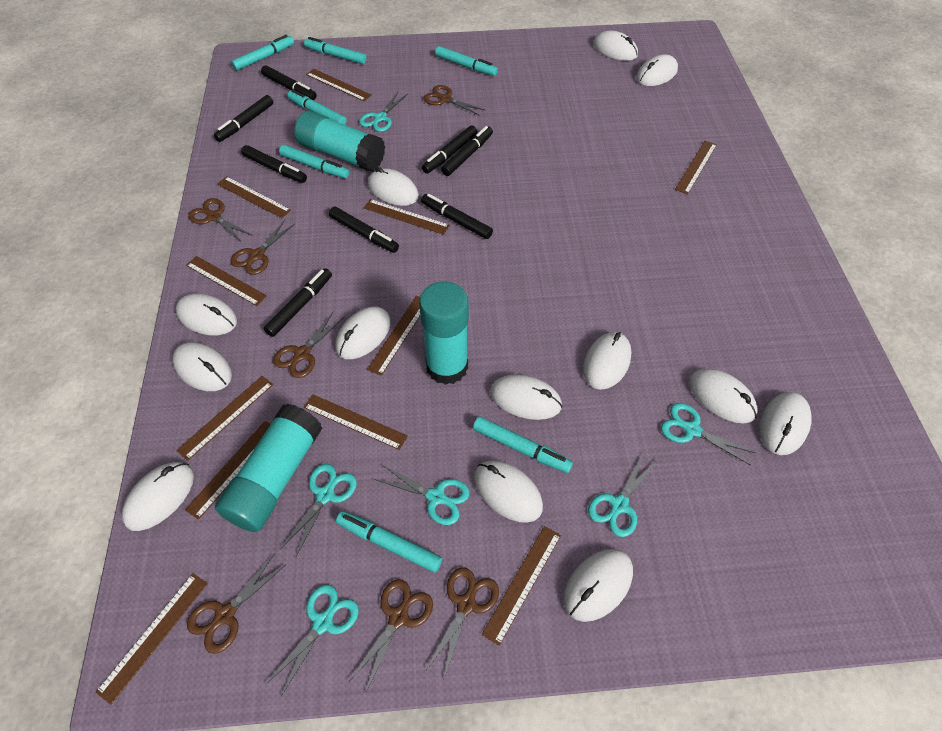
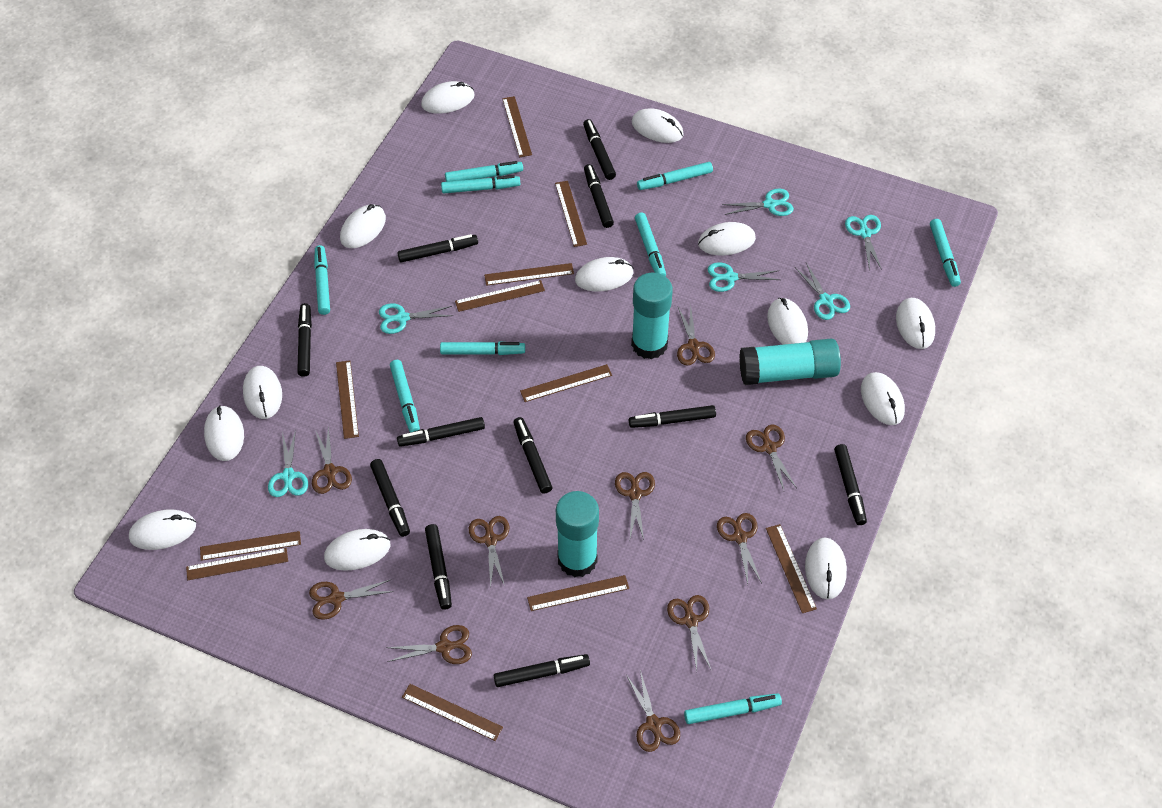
black marker: [214,95,273,142] [241,145,307,183] [261,65,317,100] [264,268,332,337] [329,207,399,253] [421,194,493,239] [422,126,478,174] [441,126,493,176] = 8 -> [297,303,312,377] [370,459,410,537] [397,234,478,263] [397,417,485,447] [425,524,452,610] [494,654,590,687] [513,417,552,494] [583,119,616,180] [584,164,614,228] [629,405,716,428] [834,444,867,525] = 11
brown scissors: [187,553,287,654] [188,198,253,242] [230,220,295,275] [273,312,344,378] [350,579,433,691] [423,85,485,116] [426,567,499,678] = 7 -> [309,579,394,620] [312,426,352,494] [386,625,472,664] [469,516,509,588] [615,472,655,540] [626,670,680,752] [667,595,712,671] [677,306,715,366] [717,513,762,584] [746,424,797,490] = 10
turquoise marker: [231,35,294,71] [279,145,349,178] [287,89,346,125] [304,37,366,64] [336,511,442,572] [435,46,498,76] [473,417,573,473] = 7 -> [314,245,330,315] [390,360,420,433] [440,341,525,355] [441,175,520,194] [445,161,523,182] [635,213,666,277] [637,162,713,190] [684,693,782,724] [930,219,961,287] = 9

